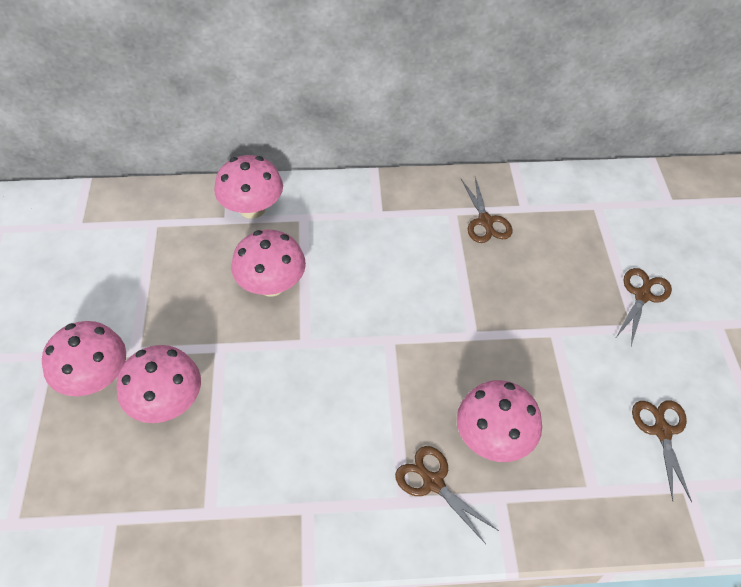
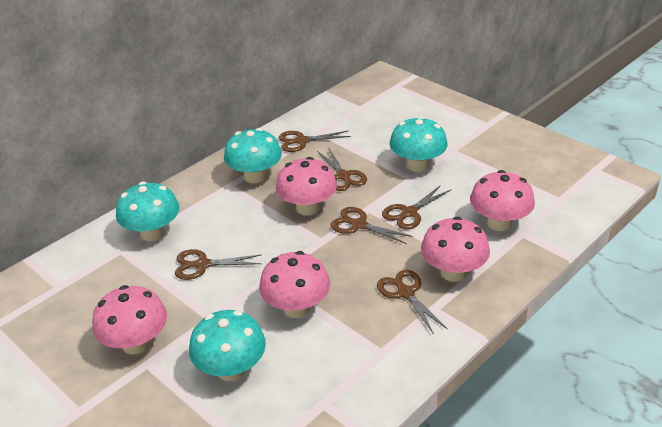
brown scissors: [395,446,499,544] [461,177,513,243] [616,268,672,346] [632,400,692,502] = 4 -> [175,249,262,280] [279,130,351,152] [317,147,367,191] [331,207,413,244] [377,270,448,334] [382,185,451,230] = 6
turquoise mushroom: none = 0 -> [116,182,179,241] [189,310,266,381] [224,128,282,183] [390,116,448,172] = 4

